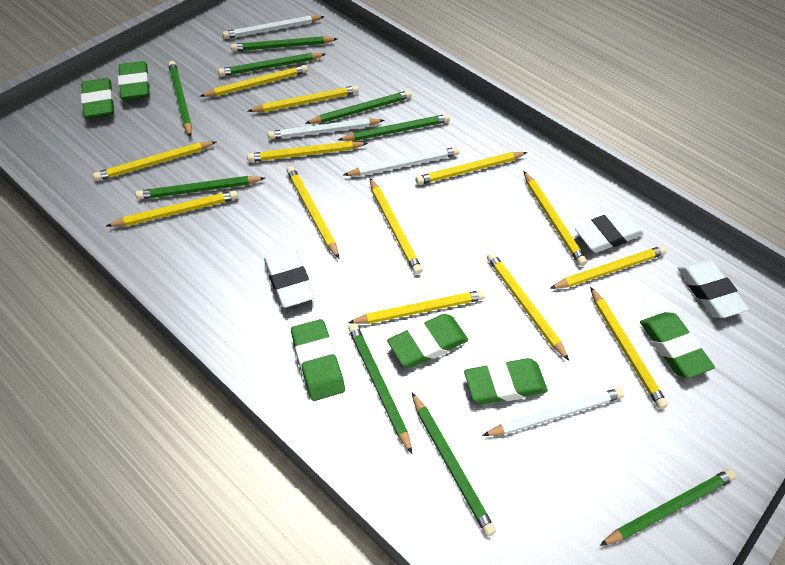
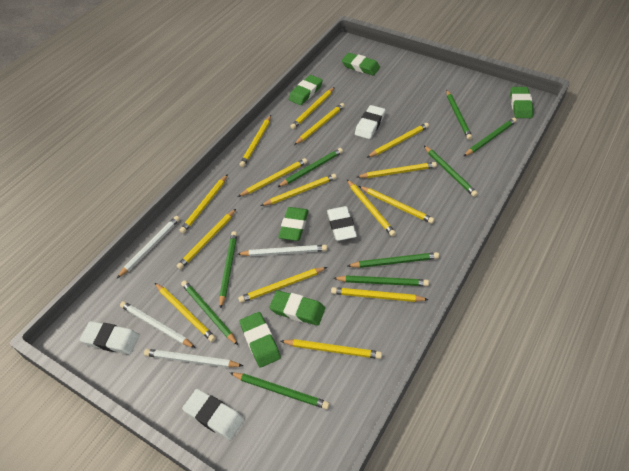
white eraser: [264,249,315,308] [575,210,644,253] [678,260,749,318] = 3 -> [80,321,139,354] [182,389,244,440] [327,206,357,241] [355,105,386,139] = 4
yellow pencil: [93,141,217,181] [107,190,238,227] [200,65,308,97] [247,141,368,162] [248,85,359,112] [287,166,339,258] [348,290,485,324] [370,178,423,275] [415,152,527,185] [487,252,569,361] [524,171,587,266] [549,246,667,289] [590,287,668,409] = 13 -> [155,283,216,342] [177,209,236,270] [180,174,228,234] [238,158,307,197] [238,267,327,303] [240,115,271,167] [261,174,337,206] [281,339,382,359] [290,87,335,129] [294,103,345,145] [331,287,429,302] [347,180,396,237] [357,162,437,178] [359,186,435,224] [367,123,429,158] = 15

